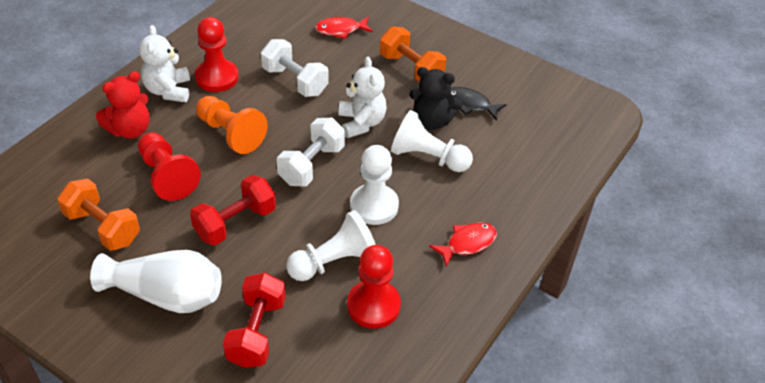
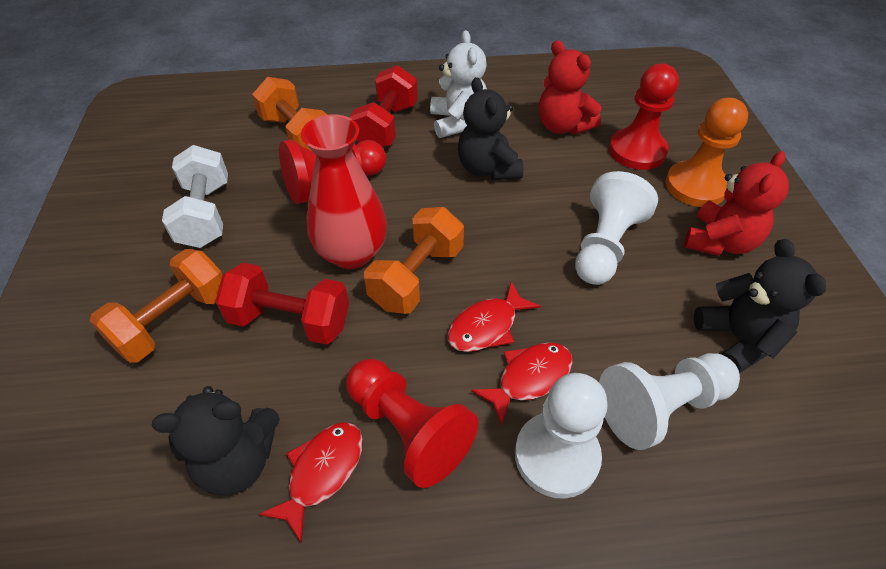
black fish: [448,87,507,121] = 1 -> none = 0
black teddy bear: [409,67,463,130] = 1 -> [152,386,280,495] [458,77,524,180] [694,239,826,373] = 3
orange dumbbell: [57,179,140,251] [380,26,446,82] = 2 -> [90,249,223,363] [252,77,327,151] [364,207,464,314] = 3
red fish: [315,17,373,39] [429,223,497,267] = 2 -> [259,422,363,544] [448,281,541,352] [471,342,573,426] = 3
red teddy bear: [96,71,150,139] = 1 -> [539,40,602,135] [684,151,789,256] = 2
red vase: none = 0 -> [301,114,387,269] = 1
white dumbbell: [261,39,329,97] [277,118,345,186] = 2 -> [162,145,228,248] = 1
white teddy bear: [139,25,190,102] [339,57,387,138] = 2 -> [430,30,487,138] = 1
white vase: [90,250,222,313] = 1 -> none = 0

